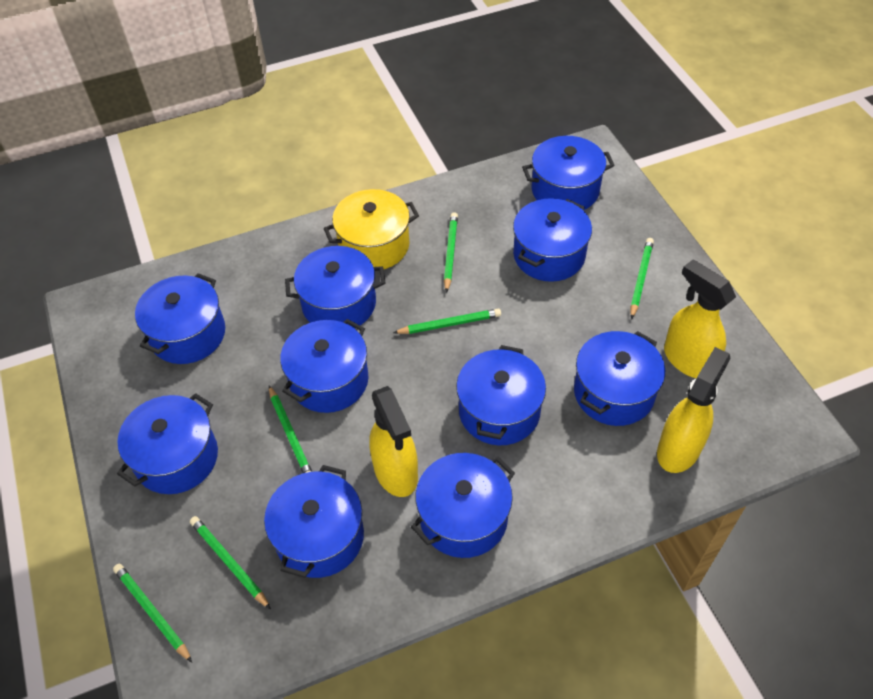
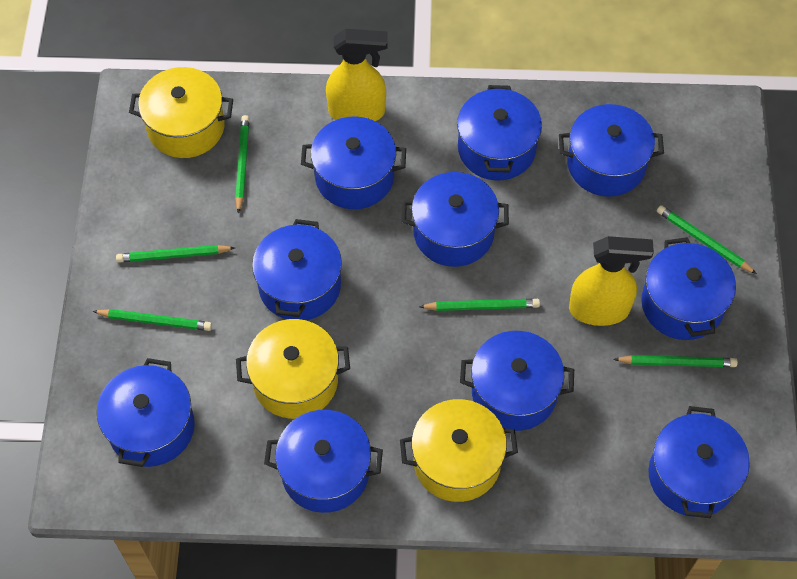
yellow pot: [324,189,419,269] = 1 -> [129,67,233,158] [236,319,350,419] [400,399,518,502] = 3
yellow spray bottle: [369,386,418,497] [657,347,730,473] [664,259,736,378] = 3 -> [326,29,388,121] [569,236,654,326] = 2

